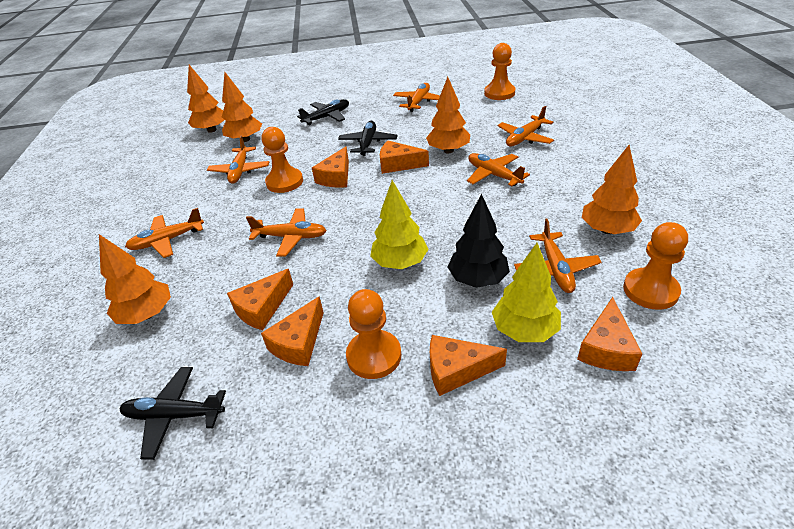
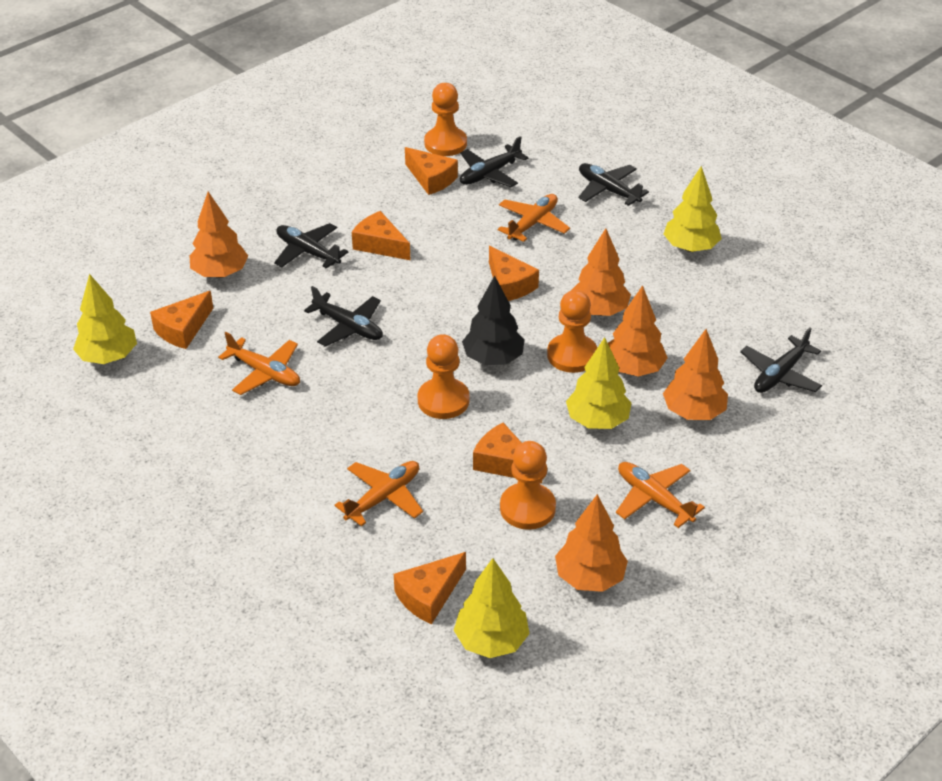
black plane: [119,367,226,460] [297,99,349,125] [338,121,397,156] = 3 -> [274,223,348,269] [304,286,383,347] [460,136,528,187] [578,163,649,206] [740,327,822,393] = 5
orange plane: [125,208,204,258] [207,135,269,184] [246,209,327,257] [393,83,440,112] [467,153,530,187] [498,106,554,146] [514,219,602,293] = 7 -> [218,332,300,395] [334,461,423,526] [497,194,570,242] [616,462,705,528] = 4
yellow tree: [370,180,428,269] [492,243,561,342] = 2 -> [73,274,137,364] [454,558,529,658] [566,337,631,429] [664,166,722,252] = 4

